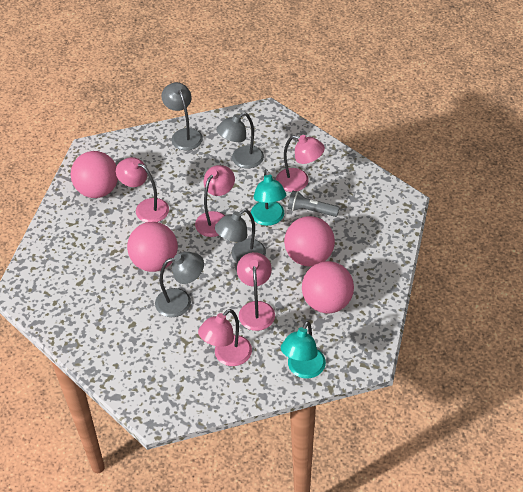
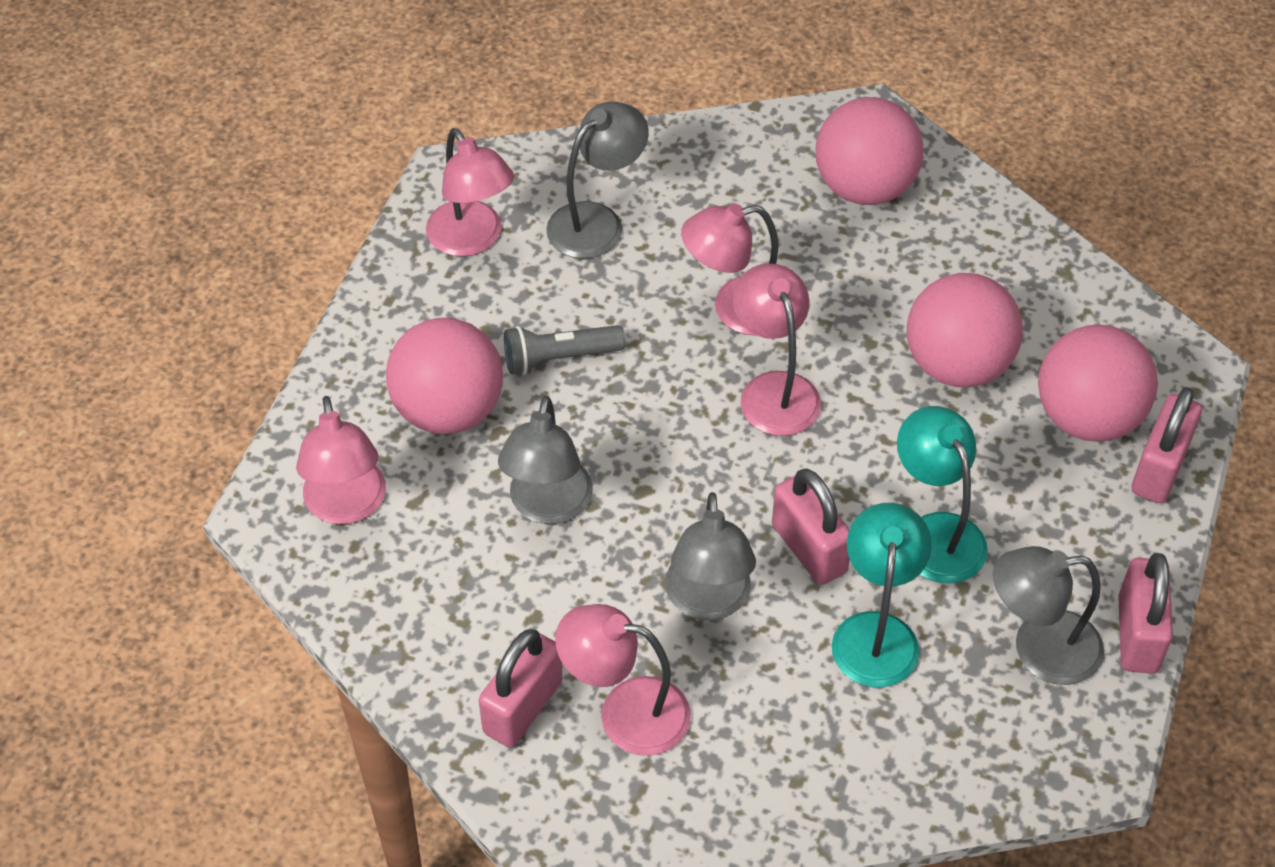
pink padlock: none = 0 -> [479,629,563,748] [772,468,850,585] [1118,553,1173,674] [1132,387,1202,503] = 4

